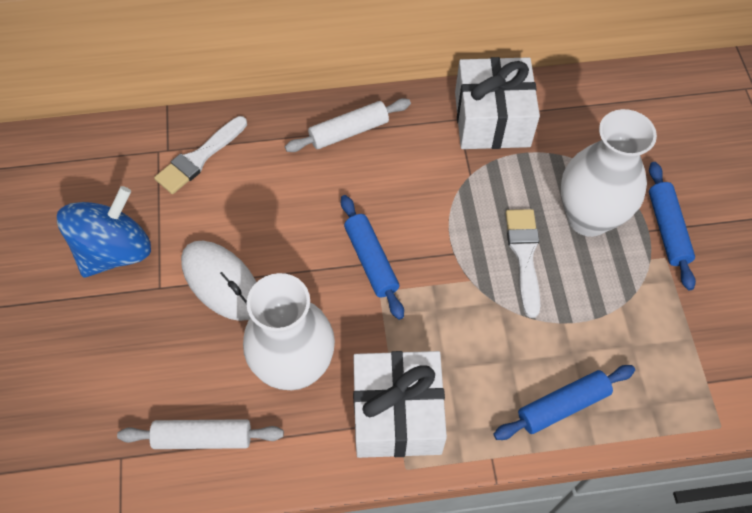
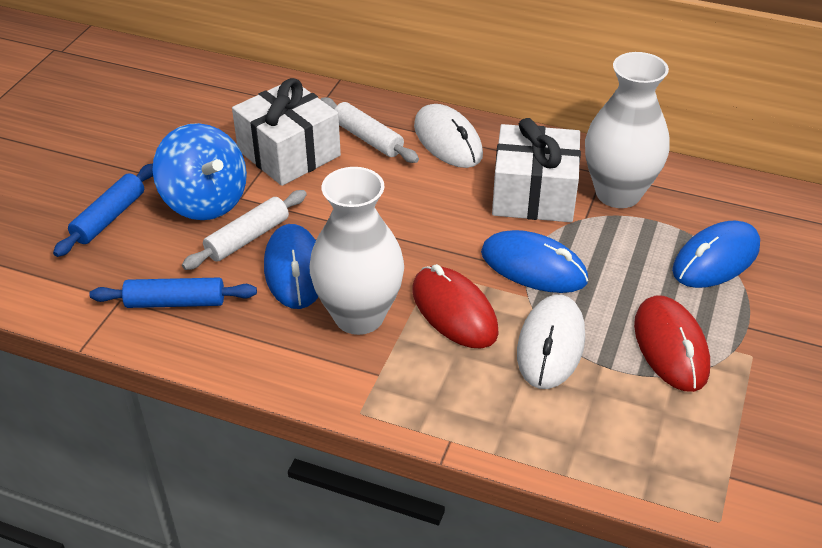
blue mouse: none = 0 -> [264,224,318,309] [481,230,588,293] [672,221,760,288] = 3
blue rolling pin: [341,195,404,320] [493,365,635,440] [649,162,696,290] = 3 -> [53,163,153,257] [89,278,257,308] = 2
red mouse: none = 0 -> [413,264,499,348] [634,295,710,392] = 2
white brush: [154,116,247,194] [506,209,540,318] = 2 -> none = 0
white mouse: [181,241,256,321] = 1 -> [414,104,483,168] [517,295,585,389] = 2

